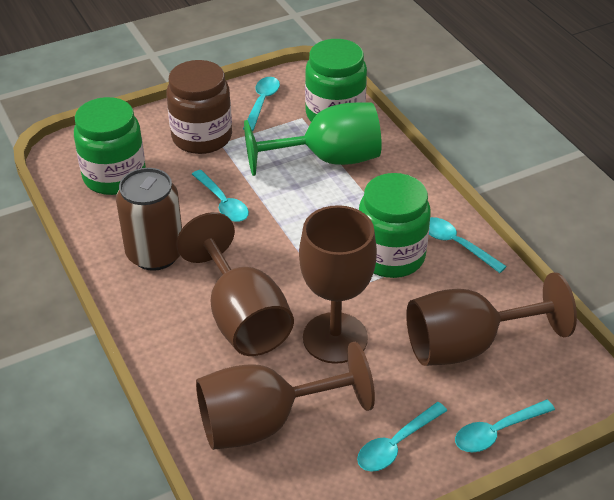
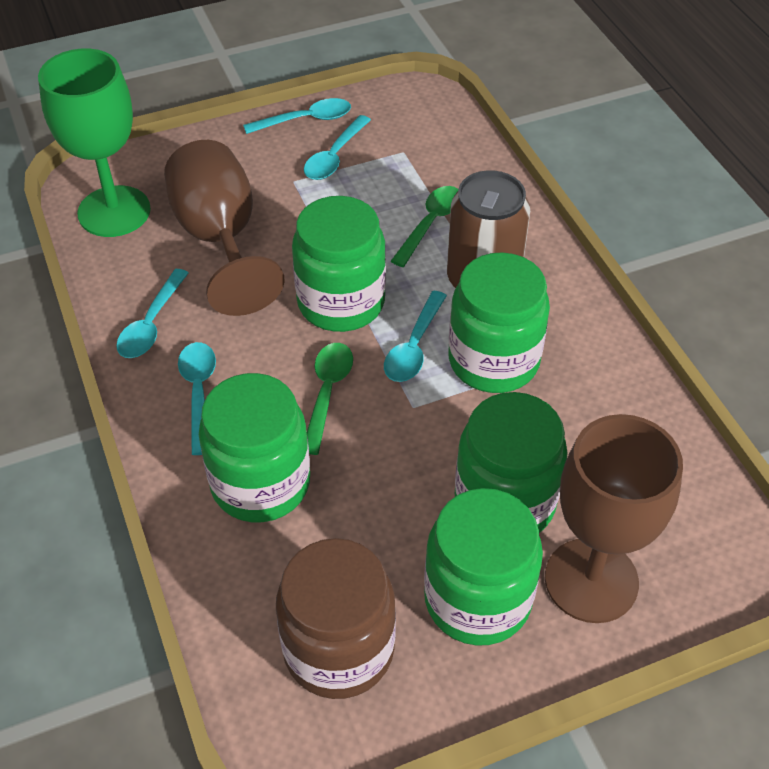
brown goblet: [176,212,294,356] [196,342,375,450] [299,205,377,364] [406,272,577,366] = 4 -> [164,140,285,316] [545,414,683,623] = 2
green jar: [74,97,146,195] [305,39,367,122] [359,173,431,278] = 3 -> [199,373,310,522] [292,196,386,332] [424,488,543,646] [448,252,550,393] [455,392,568,533] = 5
green spoon: none = 0 -> [307,343,353,455] [391,186,458,267] = 2

